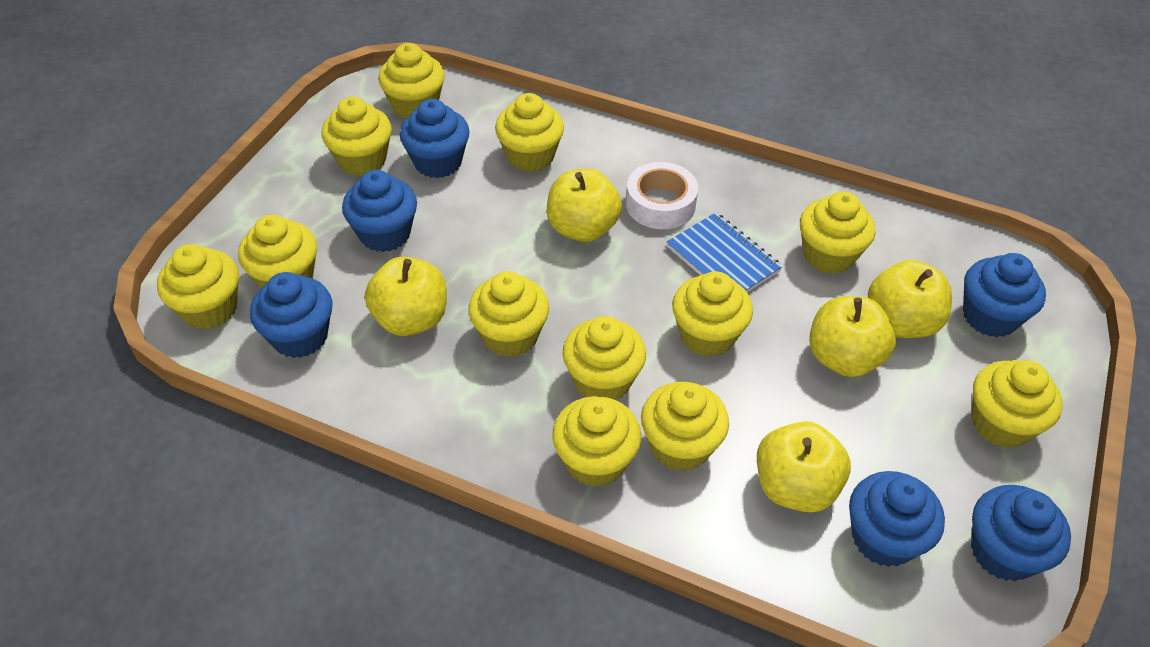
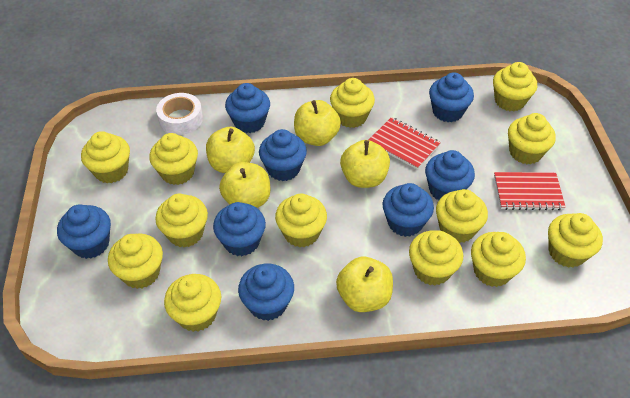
blue cupcake: [250,272,332,358] [342,170,417,252] [400,99,470,178] [849,471,945,567] [963,253,1046,337] [971,485,1071,581] = 6 -> [57,204,111,259] [213,202,266,256] [225,83,270,133] [238,264,294,321] [259,129,307,181] [382,183,434,237] [425,150,475,200] [429,72,474,122] = 8
blue notebook: [667,212,783,292] = 1 -> none = 0
red notebook: none = 0 -> [369,117,441,170] [494,172,566,210] = 2
yellow cupcake: [157,244,239,329] [238,215,317,288] [322,97,392,176] [378,43,445,119] [468,271,549,357] [495,93,564,172] [552,396,641,487] [562,316,646,400] [641,382,729,471] [672,271,753,357] [800,191,875,274] [972,360,1062,448] = 12 -> [81,131,130,183] [108,234,163,289] [149,133,198,185] [155,194,208,248] [164,274,221,332] [275,194,327,248] [330,78,375,128] [409,230,463,286] [436,189,488,243] [471,232,526,287] [493,62,537,111] [508,113,556,164] [548,213,603,268] = 13

